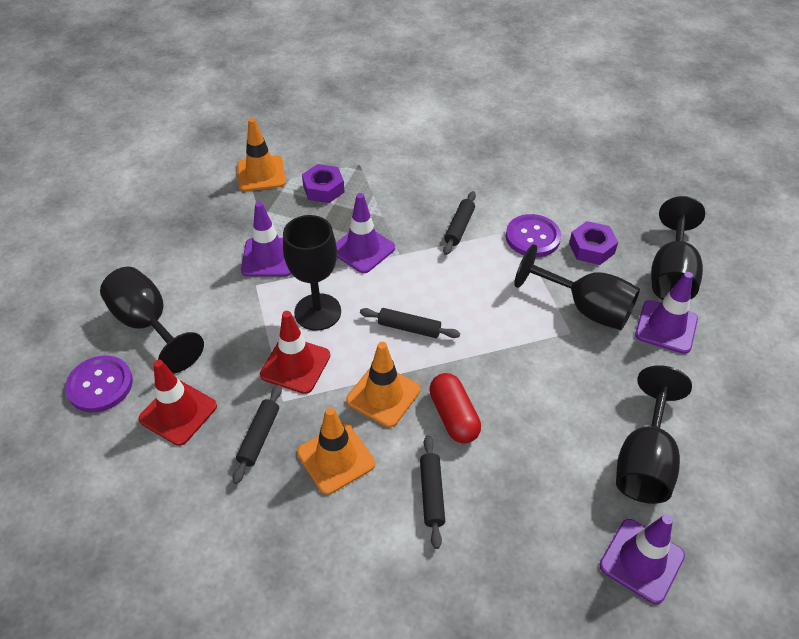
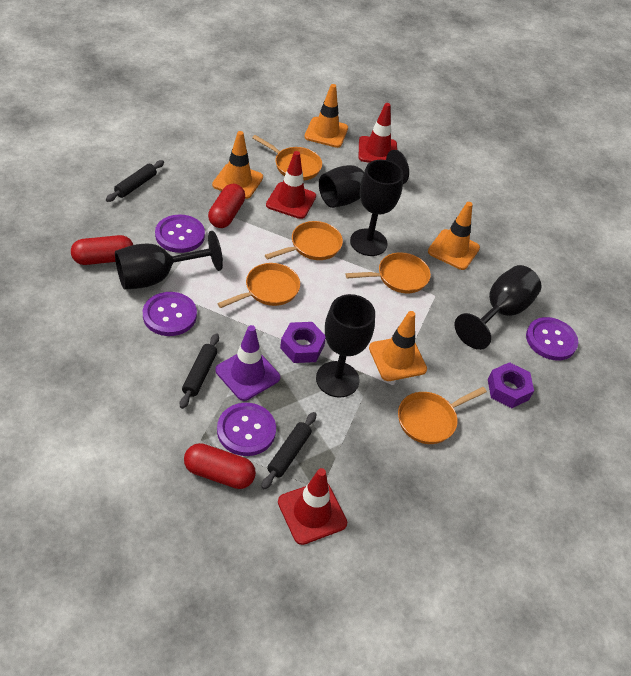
black rolling pin: [233,385,282,484] [360,308,460,338] [420,435,445,549] [443,191,476,255] = 4 -> [106,160,164,202] [180,333,219,409] [261,412,316,490] = 3
orange pan: none = 0 -> [217,263,300,308] [252,135,322,181] [265,221,343,260] [345,252,431,294] [398,387,487,444] = 5
orange traffic cone: [237,118,286,191] [297,407,375,495] [346,342,420,427] = 3 -> [212,131,263,199] [304,84,348,148] [369,311,427,381] [428,202,480,270] = 4
purple button: [65,356,133,412] [506,214,561,257] = 2 -> [143,292,197,336] [155,214,205,253] [217,403,276,456] [526,317,578,361] = 4
purple traffic cone: [241,201,291,277] [336,193,395,273] [599,514,685,604] [635,272,698,354] = 4 -> [215,325,280,401] = 1
red capsule: [429,373,481,444] = 1 -> [71,235,133,265] [184,443,256,489] [208,184,245,228] = 3
red traffic cone: [139,360,217,446] [260,311,330,394] = 2 -> [266,151,316,219] [278,468,347,545] [358,103,397,163] = 3

